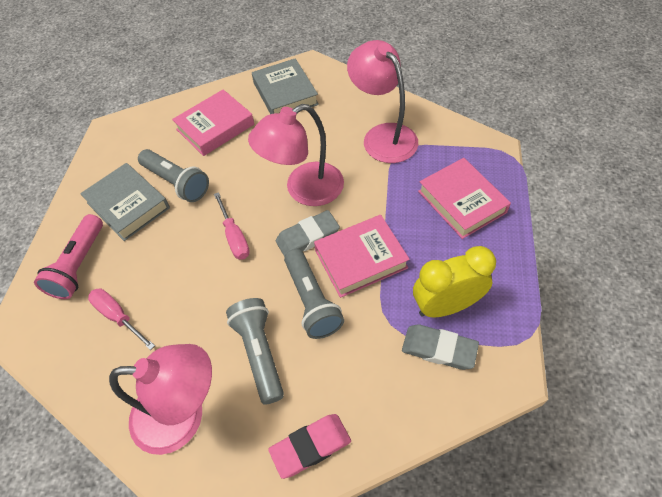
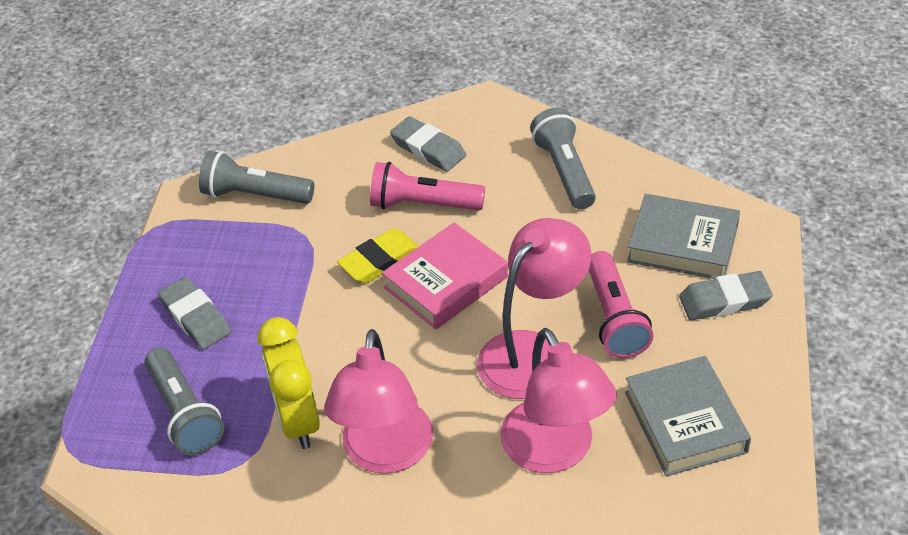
grey eraser: [276,210,340,257] [402,324,479,370] = 2 -> [158,277,231,350] [390,116,466,172] [679,271,773,320] = 3
pink book: [172,89,254,156] [314,215,410,298] [418,158,511,239] = 3 -> [382,222,508,329] = 1
pink eraser: [268,414,351,479] = 1 -> none = 0
pink flashlight: [34,214,103,299] = 1 -> [370,162,485,210] [589,251,653,358] = 2
pink screwdriver: [88,288,155,350] [214,192,250,260] = 2 -> none = 0
yellow eraser: none = 0 -> [337,228,419,284] = 1

